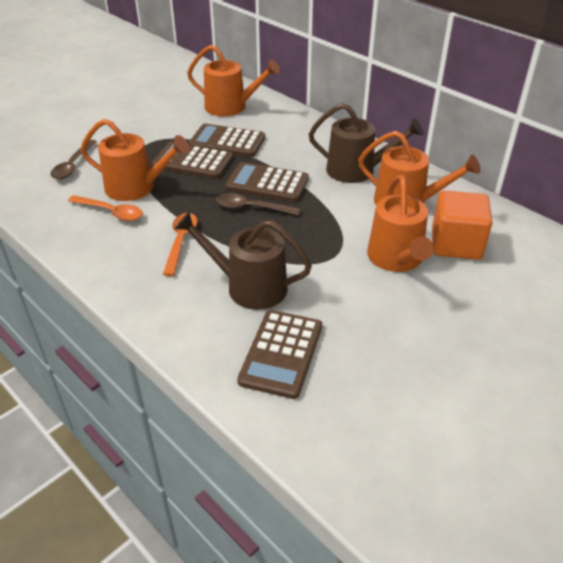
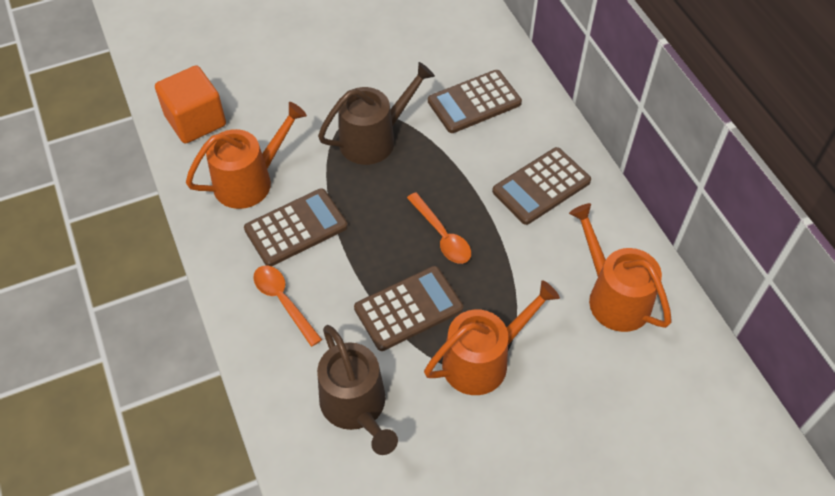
brown spoon: [51,140,97,179] [215,193,300,215] = 2 -> none = 0
orange watering can: [81,119,189,201] [187,45,280,116] [358,131,481,205] [367,175,433,272] = 4 -> [186,102,307,209] [424,280,560,395] [569,203,672,332] = 3

